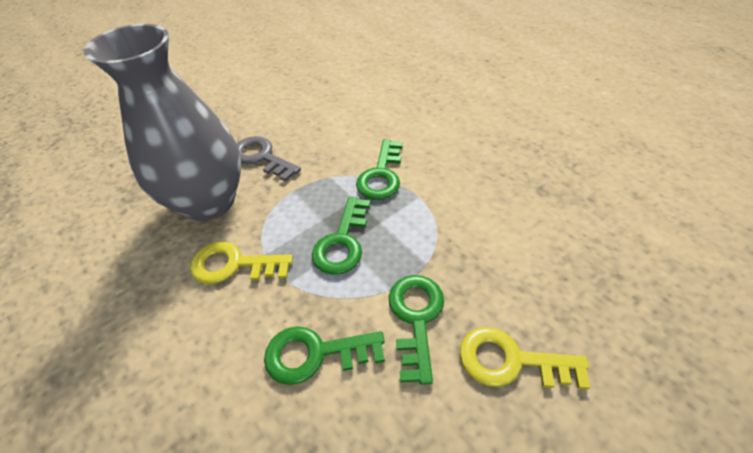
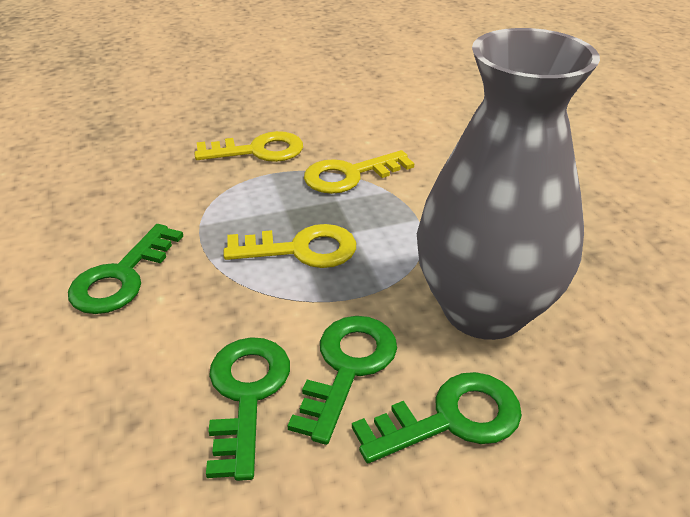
grey key: [237,136,301,182] = 1 -> none = 0
yellow key: [190,242,293,284] [460,327,590,389] = 2 -> [194,131,303,162] [224,224,356,268] [304,150,414,194] = 3

